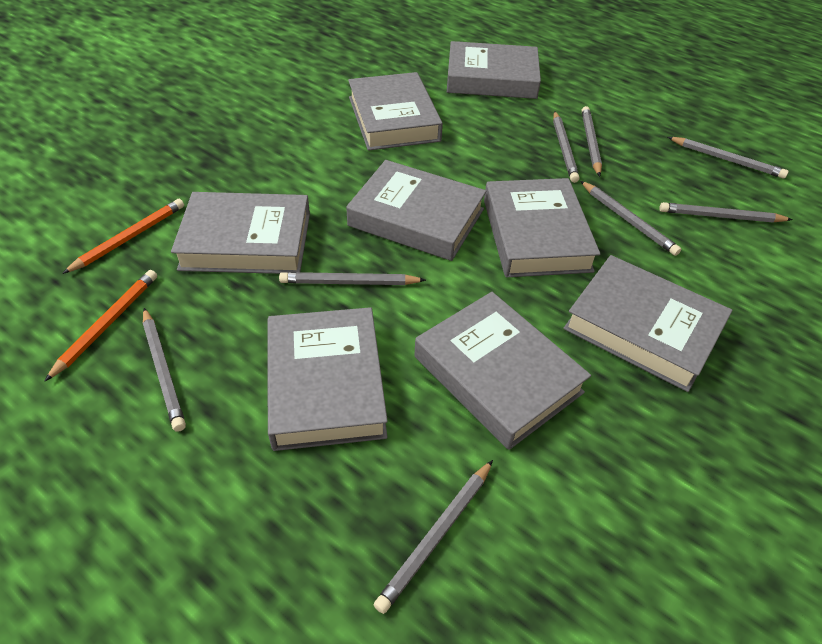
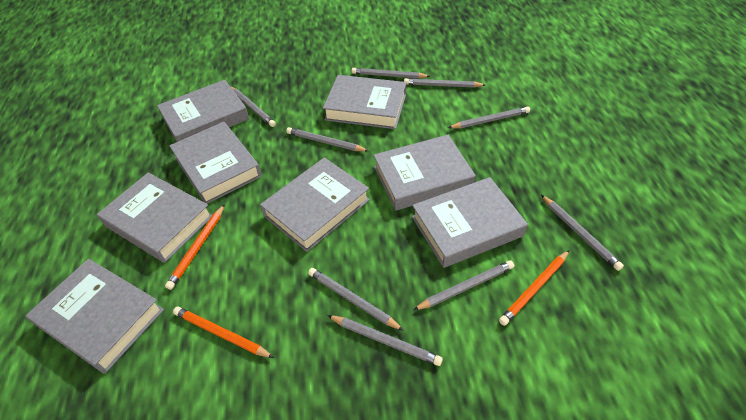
grey pencil: [143,308,186,432] [279,272,426,285] [374,460,493,614] [553,111,580,183] [580,181,681,256] [582,106,602,177] [659,202,793,223] [668,137,788,179] = 8 -> [230,86,276,127] [286,127,368,152] [308,268,404,331] [327,315,443,366] [351,68,430,78] [404,78,485,88] [413,260,514,310] [448,106,530,128] [541,195,624,271] = 9
orange pencil: [44,270,157,382] [62,199,184,274] = 2 -> [165,204,225,290] [173,306,274,358] [499,250,569,326] = 3

